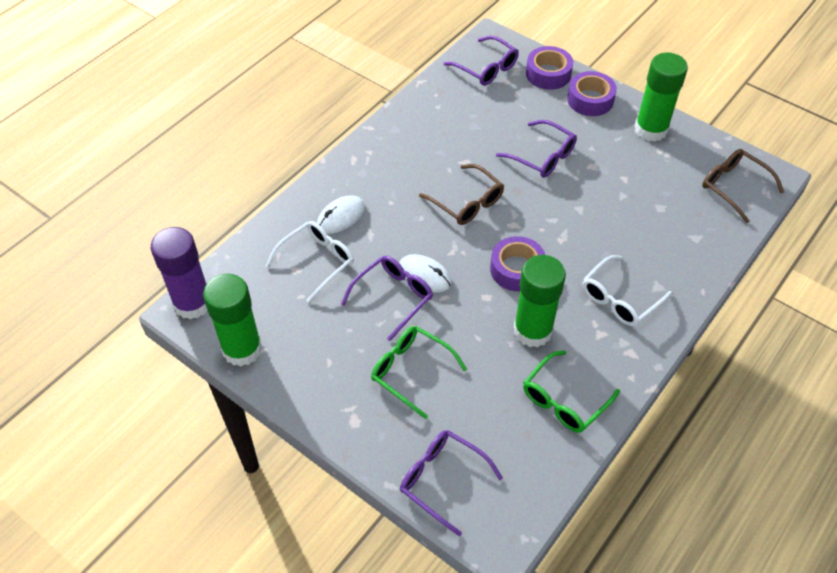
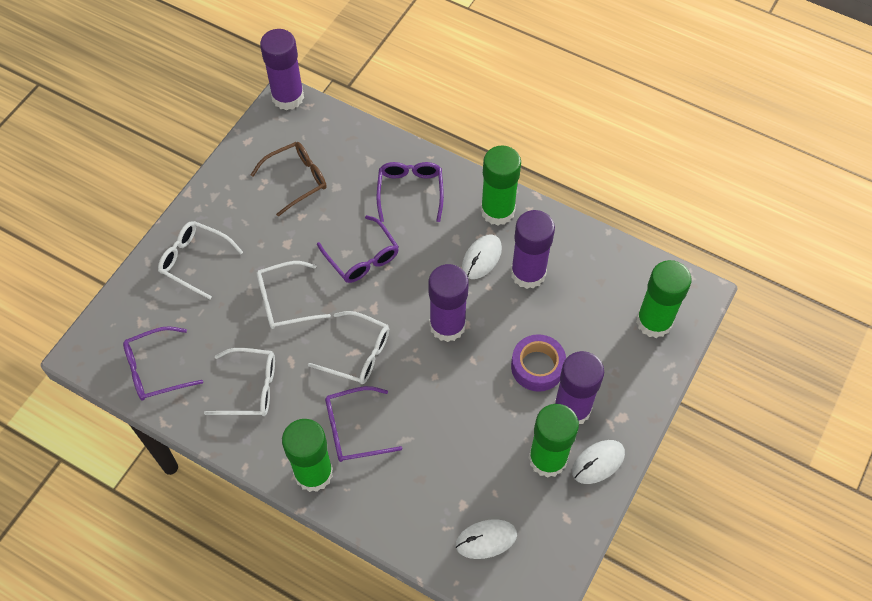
brown glasses: [419,164,504,225] [702,149,784,223] = 2 -> [251,142,327,216] = 1
green glasses: [371,326,467,419] [523,350,620,433] = 2 -> none = 0
green glue stick: [203,274,262,366] [514,255,566,347] [635,53,688,142] = 3 -> [282,419,333,492] [481,145,521,226] [529,404,579,478] [636,260,691,338] = 4
purple glue stick: [151,227,207,320] = 1 -> [260,29,304,110] [429,264,469,342] [511,210,555,289] [554,351,604,424] = 4
purple tape: [490,236,545,291] [526,46,573,90] [567,71,617,116] = 3 -> [511,334,566,392] = 1
white glasses: [266,221,354,303] [582,255,672,326] = 2 -> [158,221,243,299] [204,348,275,416] [257,261,331,329] [308,311,389,384] = 4
white mouse: [317,195,365,234] [399,254,452,292] = 2 -> [456,519,517,559] [462,235,502,279] [572,440,625,484] = 3

